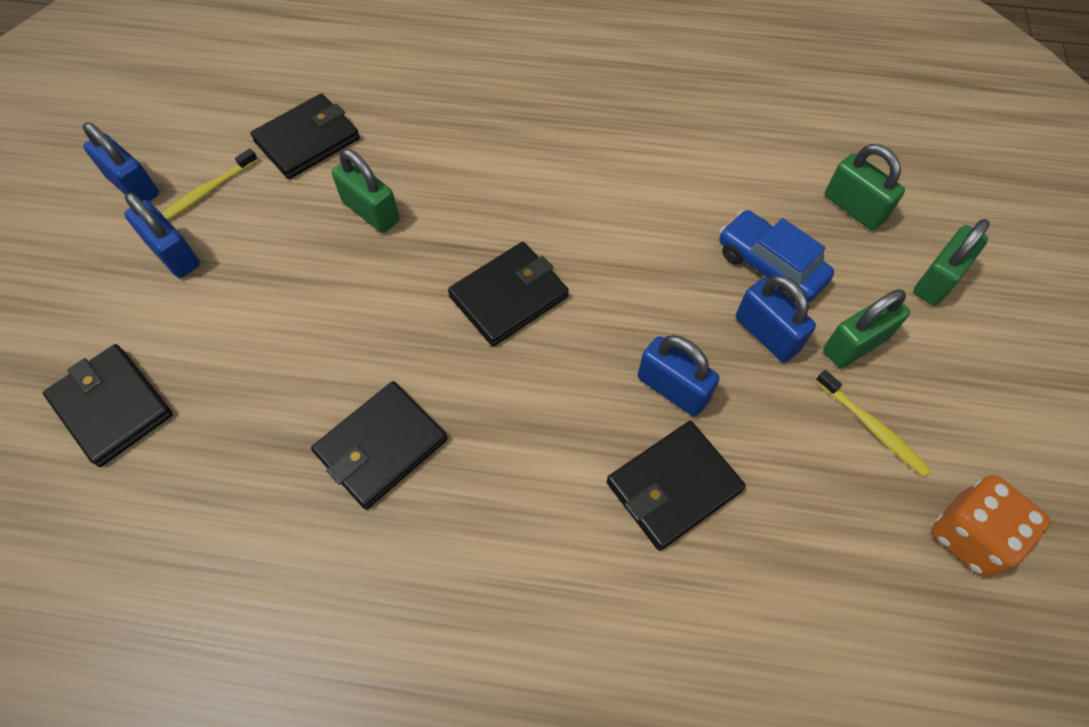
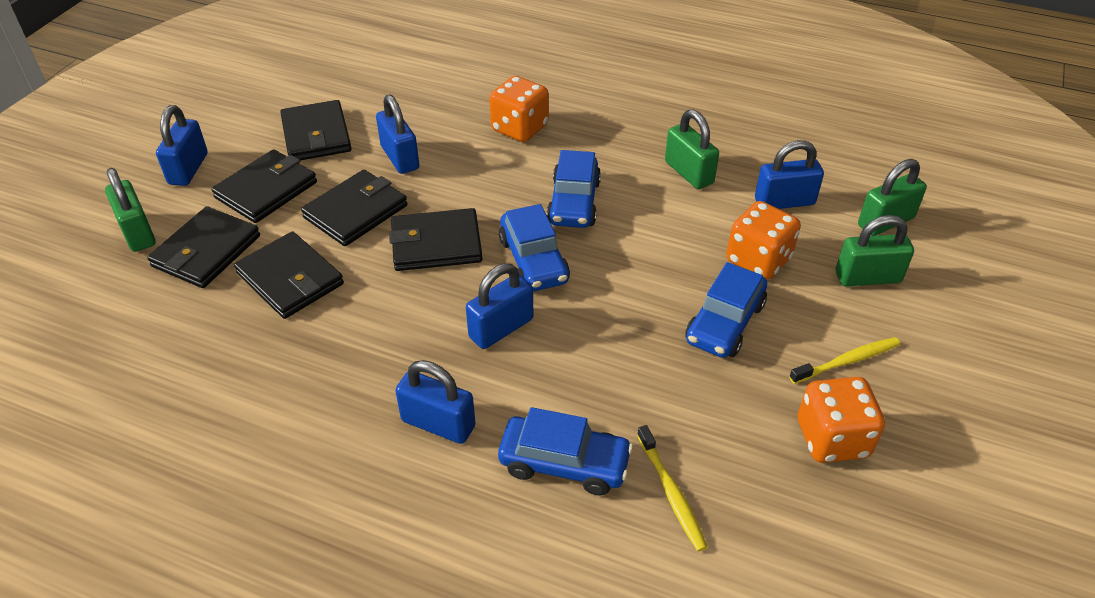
black wallet: [43,344,173,467] [250,94,360,179] [311,381,447,510] [448,242,569,346] [607,421,746,551] = 5 -> [147,206,260,288] [212,149,317,223] [234,232,344,319] [280,100,352,160] [301,170,407,246] [389,208,483,271] = 6
blue car: [719,210,834,303] = 1 -> [498,407,633,496] [499,204,570,291] [547,150,601,228] [685,262,767,358] = 4
blue padlock: [83,123,159,202] [124,193,200,278] [638,335,719,416] [736,275,816,362] = 4 -> [156,105,208,186] [376,95,419,174] [395,360,475,444] [466,263,534,349] [755,140,824,209] = 5
orange dice: [931,475,1051,577] = 1 -> [489,76,549,142] [726,201,801,280] [798,377,885,463] = 3

